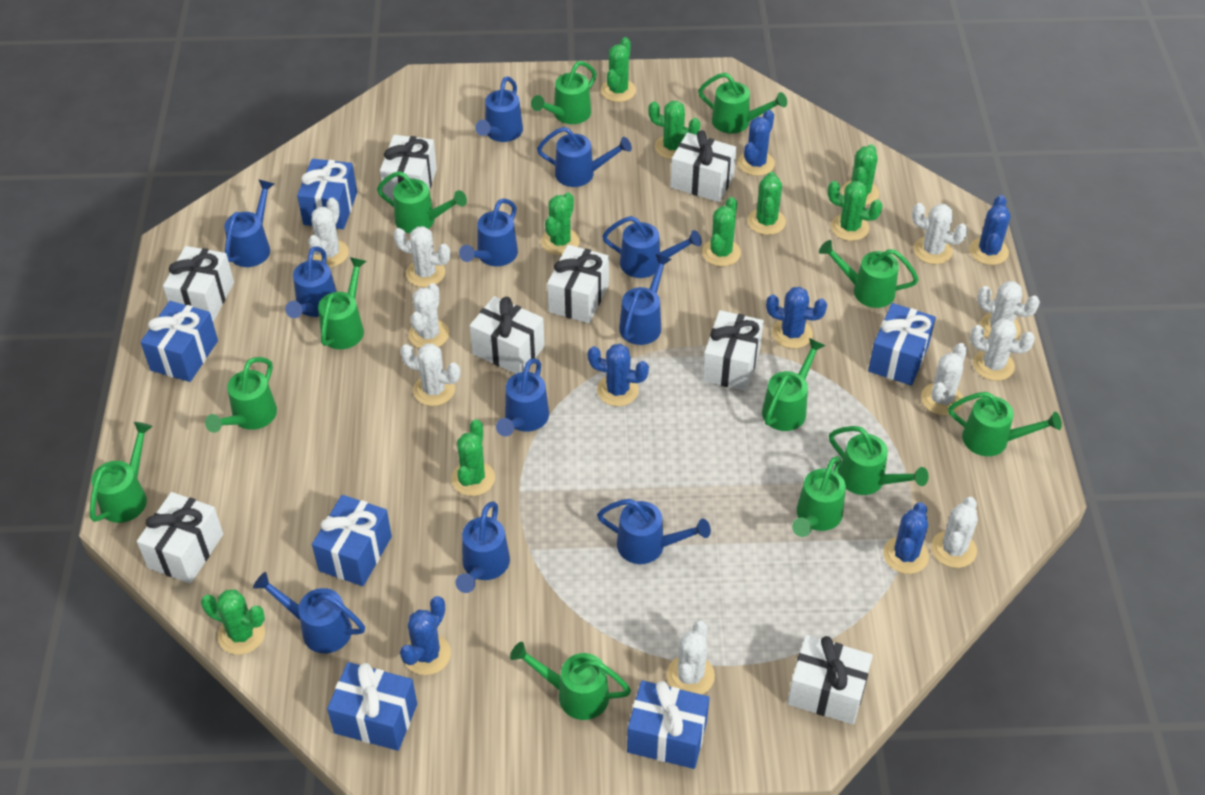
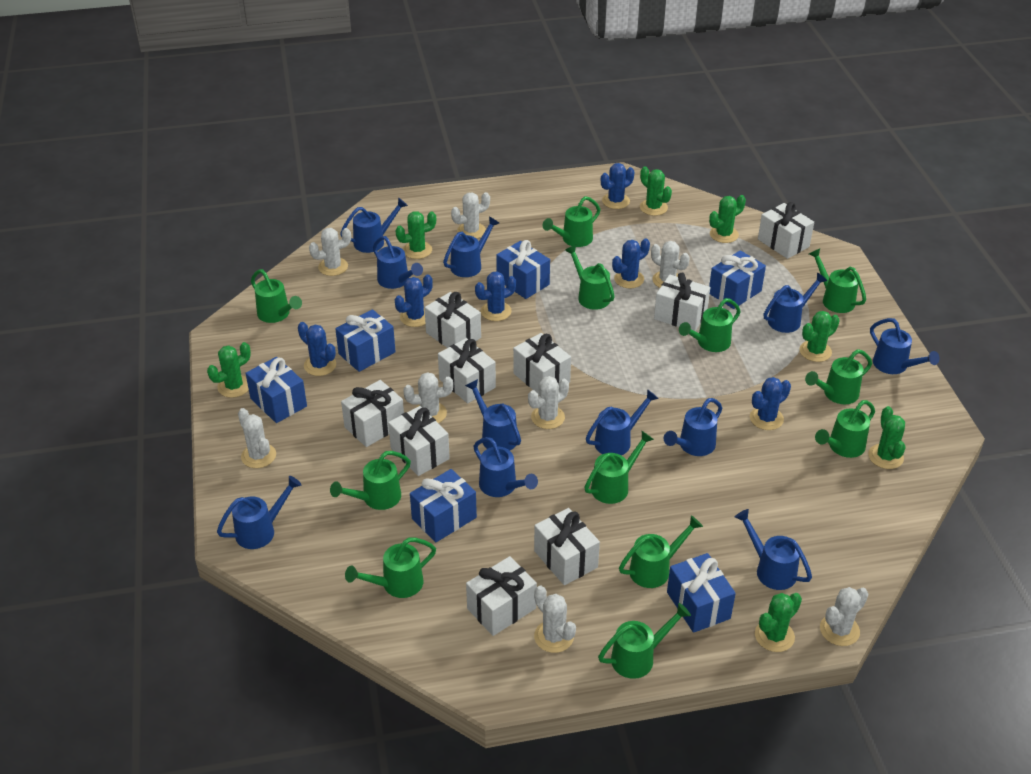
green cactus: [201,590,265,655] [451,419,495,496] [541,192,580,255] [601,37,636,102] [648,101,701,159] [702,197,741,266] [748,172,786,235] [827,181,883,241] [841,144,879,206] = 9 -> [207,342,251,398] [395,211,436,259] [640,166,672,216] [709,195,746,243] [755,593,802,652] [799,311,840,362] [868,406,905,469] = 7
white cactus: [308,198,349,267] [393,226,451,287] [400,343,460,406] [409,283,449,348] [667,621,715,695] [912,203,968,264] [921,343,967,415] [931,497,978,568] [970,319,1035,381] [977,281,1040,339] = 10 -> [238,408,276,468] [309,228,351,276] [403,372,453,423] [451,192,490,239] [528,376,569,429] [534,586,576,653] [651,241,690,288] [820,587,868,646] = 8
white gift: [137,492,223,584] [163,246,234,322] [380,135,437,201] [470,296,545,374] [547,245,609,323] [670,130,737,202] [702,310,764,391] [787,635,873,724] = 8 -> [341,380,404,447] [388,406,450,476] [424,292,481,348] [438,338,496,403] [466,556,537,636] [513,333,571,395] [534,508,600,585] [654,273,710,331] [758,202,814,259] = 9

